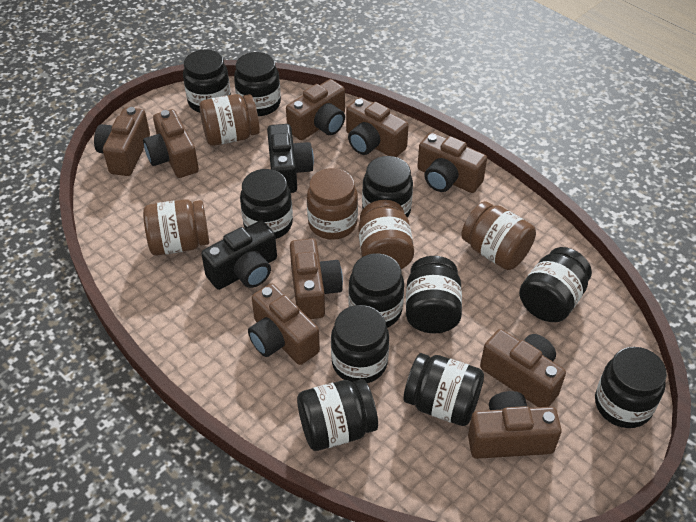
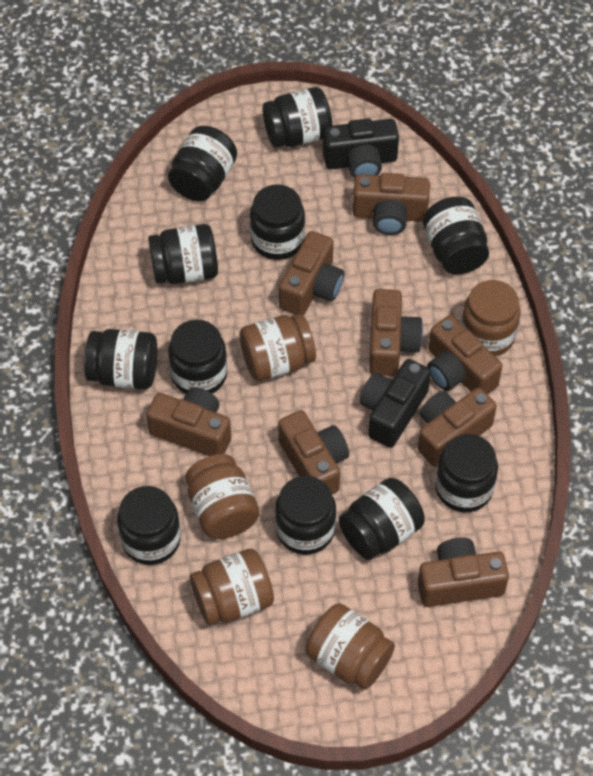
brown camera: [94,107,150,176] [143,109,199,178] [248,284,320,365] [286,79,345,140] [290,238,343,319] [346,97,409,157] [417,132,487,193] [468,391,562,459] [480,329,566,407] = 9 -> [146,387,231,456] [278,410,349,495] [279,231,344,316] [353,173,430,235] [369,289,423,376] [418,388,497,467] [418,537,509,607] [427,315,502,394] = 8

